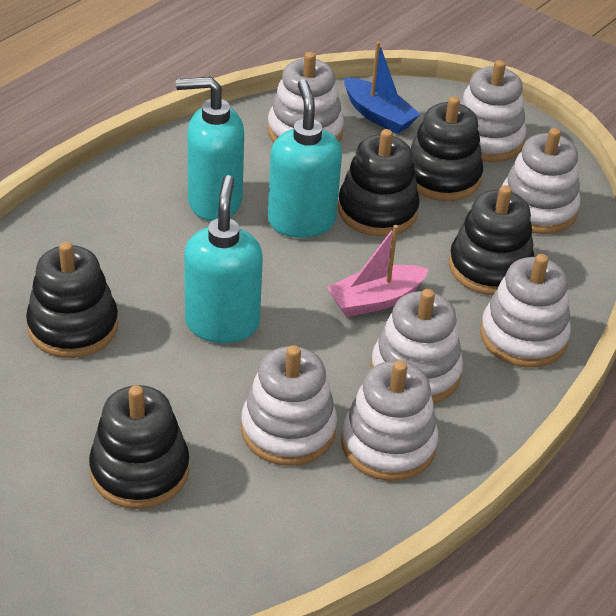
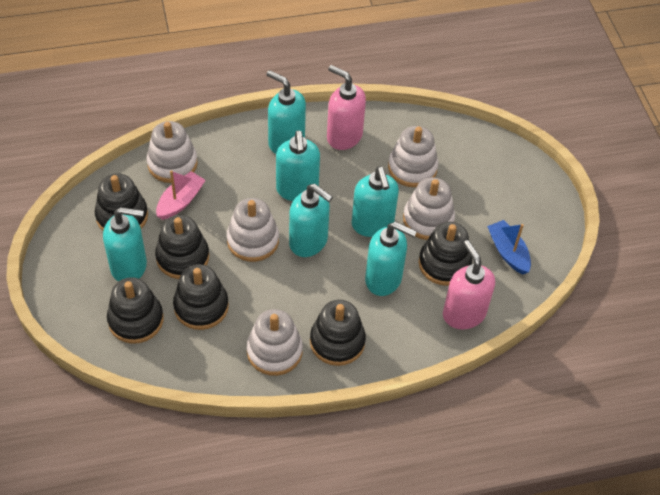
black stacking toy: [26,242,118,358] [89,385,189,509] [338,129,420,236] [410,96,483,201] [449,185,534,295] = 5 -> [95,174,148,231] [107,277,163,344] [155,215,209,279] [173,264,229,330] [310,300,366,366] [419,222,472,286] = 6
pink soap dispenser: none = 0 -> [327,65,366,150] [443,240,495,329] = 2
turquoise soap dispenser: [176,77,244,221] [184,175,263,343] [268,79,342,238] = 3 -> [103,207,147,282] [267,70,306,154] [276,130,320,201] [289,184,333,257] [352,166,399,237] [365,222,417,296] = 6
white stacking toy: [241,345,337,466] [267,52,344,142] [341,360,439,481] [371,289,463,404] [460,60,527,162] [480,254,571,368] [502,128,581,234] = 7 -> [146,121,198,183] [227,198,279,262] [247,309,303,376] [388,126,438,187] [403,178,455,240] = 5

